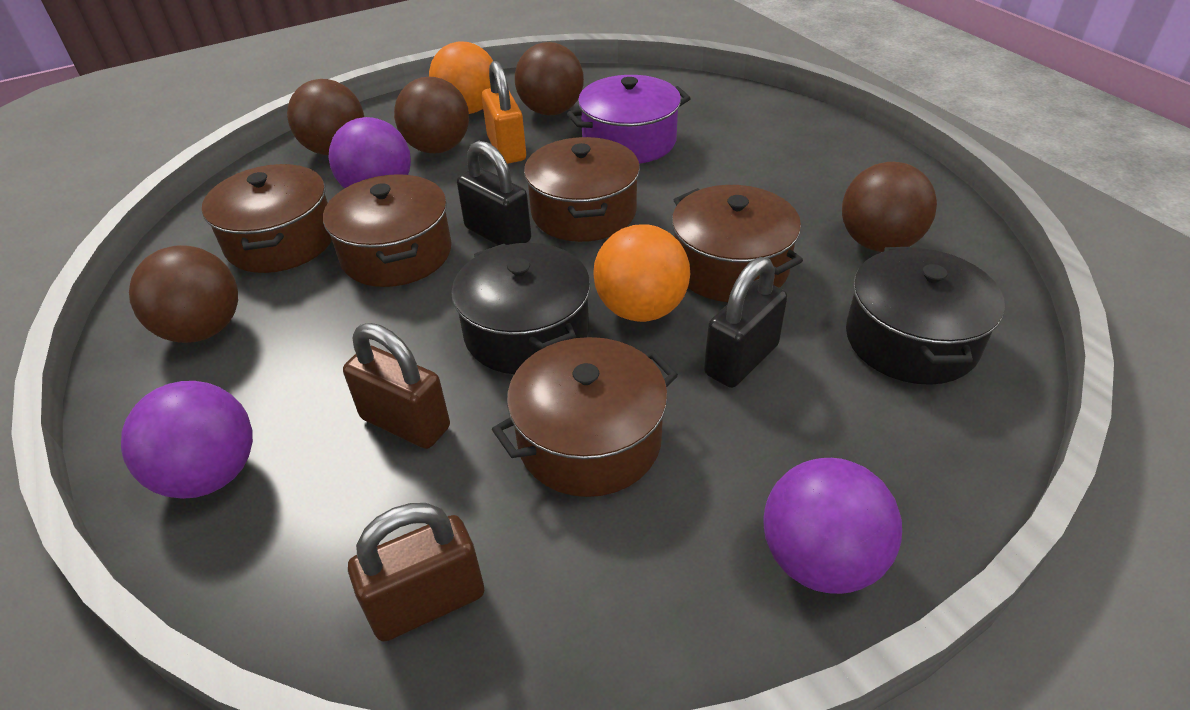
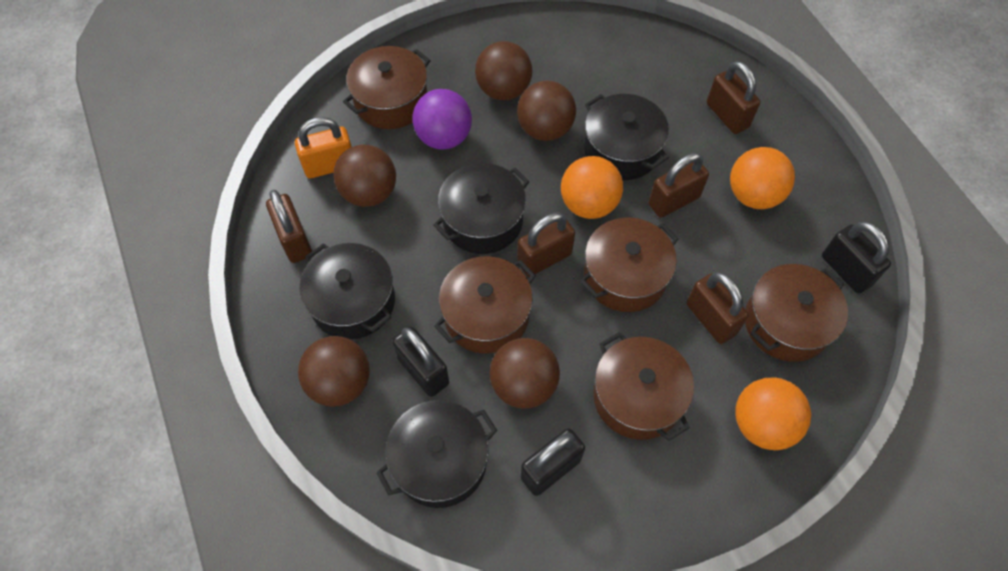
black padlock: [457,141,531,245] [704,257,788,388] = 2 -> [392,327,449,397] [521,428,585,496] [822,222,891,294] = 3
black pot: [452,243,590,374] [846,246,1005,385] = 2 -> [299,243,395,339] [376,400,497,508] [433,163,530,254] [584,94,669,180] = 4
brown padlock: [343,323,450,449] [348,503,484,642] = 2 -> [266,190,312,263] [517,212,575,277] [648,153,709,218] [687,272,748,344] [707,61,760,134] = 5
orange ball: [429,41,493,114] [593,224,690,322] = 2 -> [561,156,623,219] [730,147,795,209] [735,378,811,450] = 3
purple ball: [121,381,253,499] [328,117,411,189] [763,458,902,594] = 3 -> [412,89,472,150] = 1
purple pot: [567,75,691,164] = 1 -> none = 0

